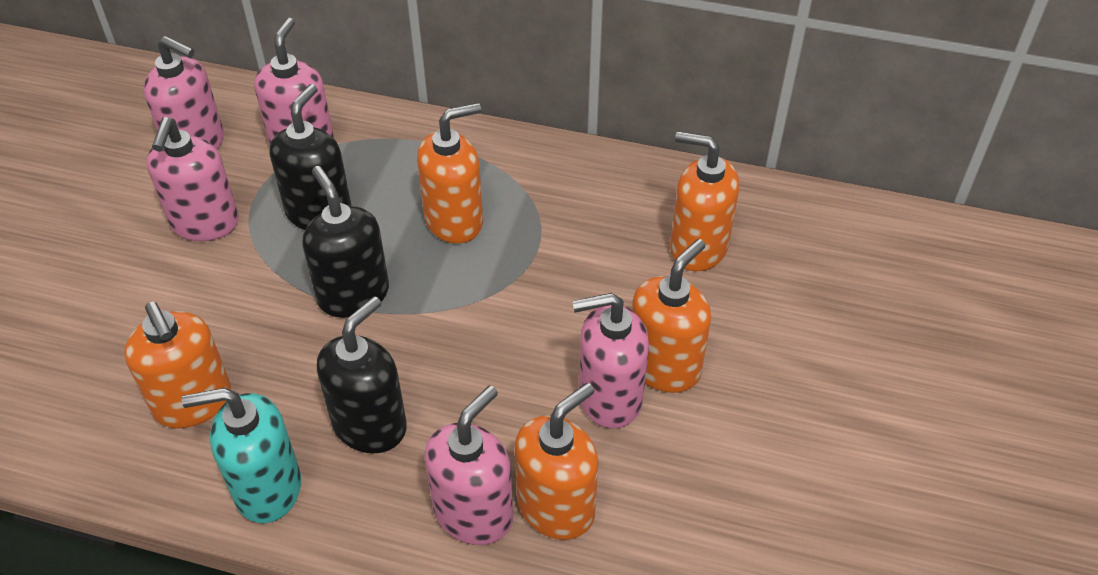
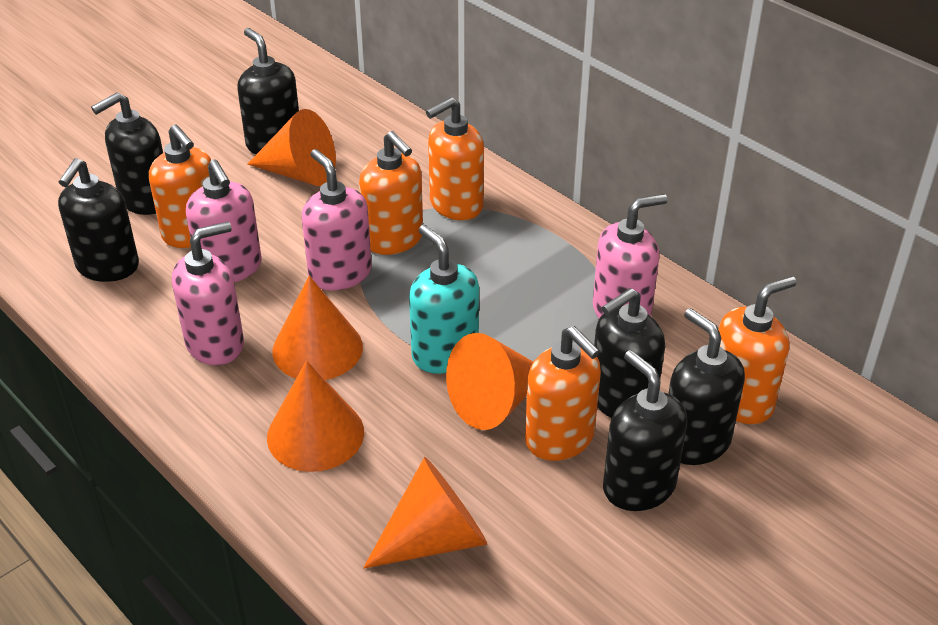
black soap dispenser: [269,84,352,230] [303,166,389,318] [317,296,407,453] = 3 -> [58,158,139,282] [91,92,163,215] [237,28,299,154] [594,288,665,418] [603,350,687,511] [668,308,745,465] = 6
orange cone: none = 0 -> [247,109,336,186] [267,361,364,472] [272,276,363,380] [363,457,487,569] [446,333,533,430] = 5
pink soap dispenser: [144,36,224,150] [146,117,239,241] [254,18,334,146] [425,385,513,545] [572,293,649,429] = 5 -> [172,222,244,365] [186,160,261,282] [302,149,372,291] [593,194,668,318] = 4

